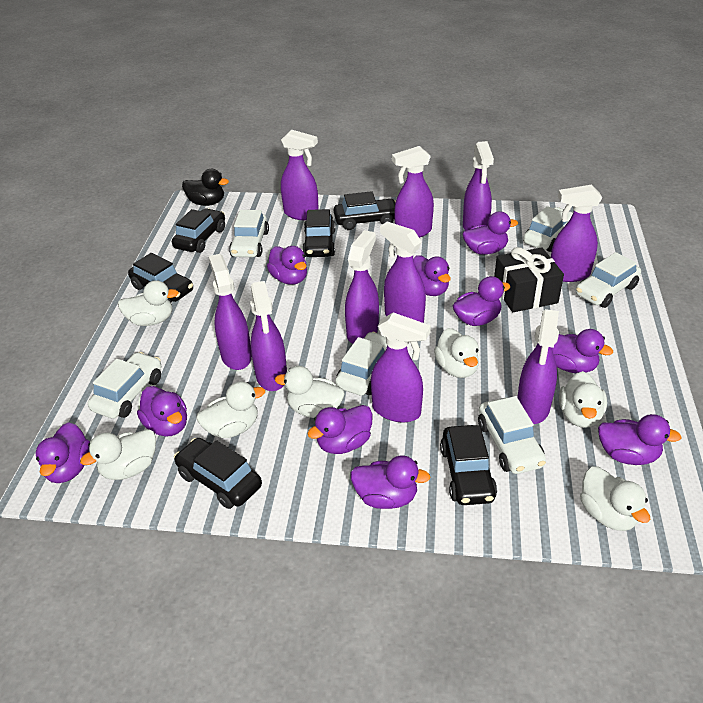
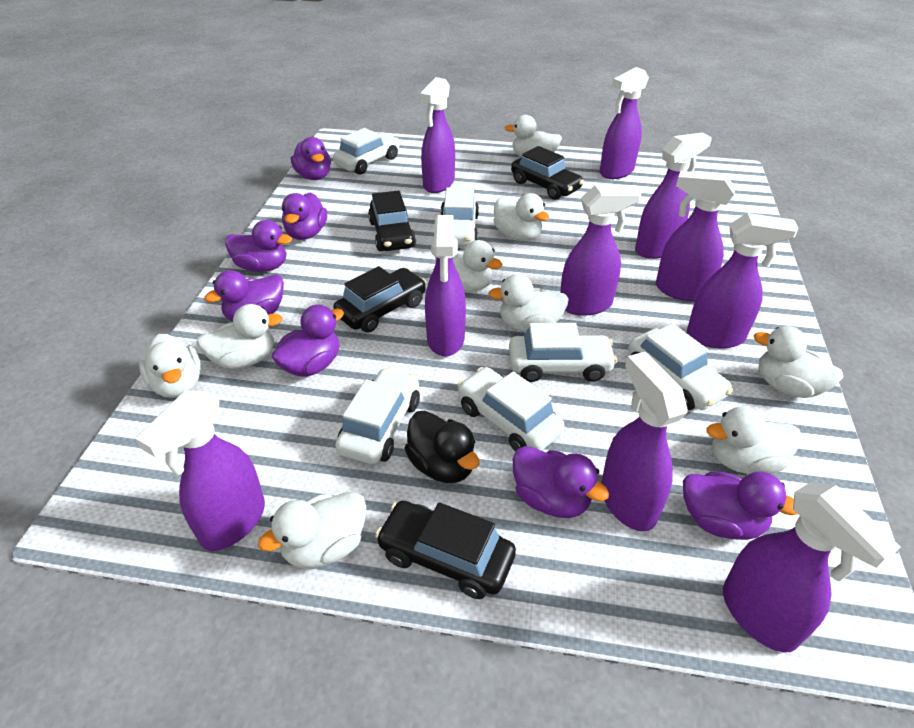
black car: [128,253,193,303] [172,208,225,253] [174,438,262,509] [302,209,336,257] [334,191,396,230] [440,425,497,505] = 6 -> [333,266,426,333] [368,190,416,251] [375,501,516,599] [511,146,584,200] = 4
black gift: [494,247,564,312] = 1 -> none = 0
purple duck: [35,422,90,483] [137,386,187,437] [267,246,307,285] [307,405,373,454] [350,456,431,509] [413,255,451,296] [453,276,510,326] [463,211,518,255] [552,329,613,373] [598,414,682,465] = 10 -> [204,270,284,321] [225,220,292,272] [271,305,344,377] [282,192,327,240] [291,137,331,180] [513,446,609,518] [683,471,797,540] = 7
white duck: [80,429,156,480] [118,280,179,326] [196,382,265,438] [275,366,344,418] [434,328,480,378] [559,371,607,428] [580,467,650,531] = 7 -> [139,334,201,398] [196,304,283,369] [258,491,366,568] [435,240,503,292] [488,274,569,332] [493,193,549,241] [505,115,562,157] [706,407,801,474] [754,326,843,398] = 9

